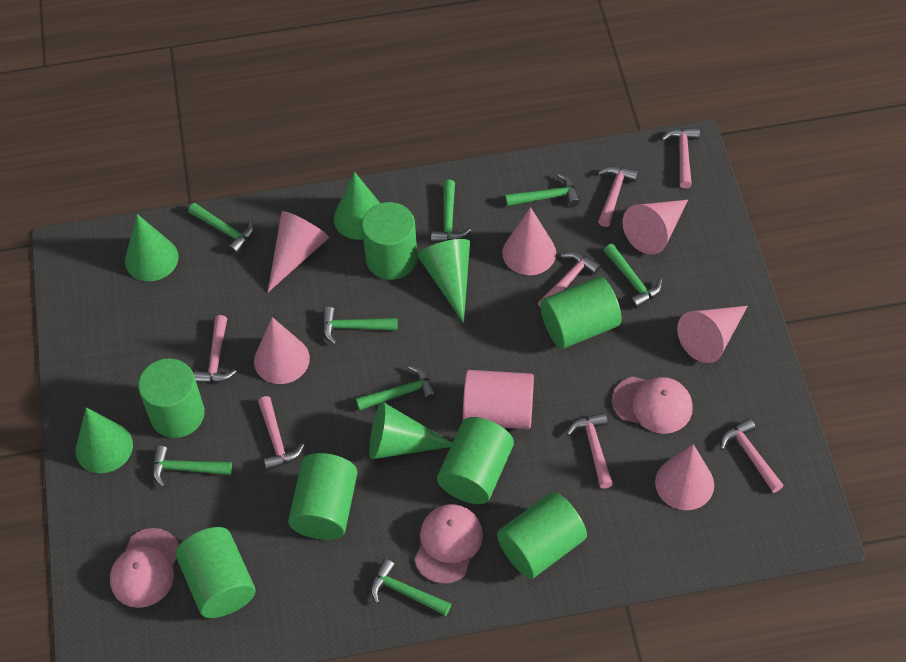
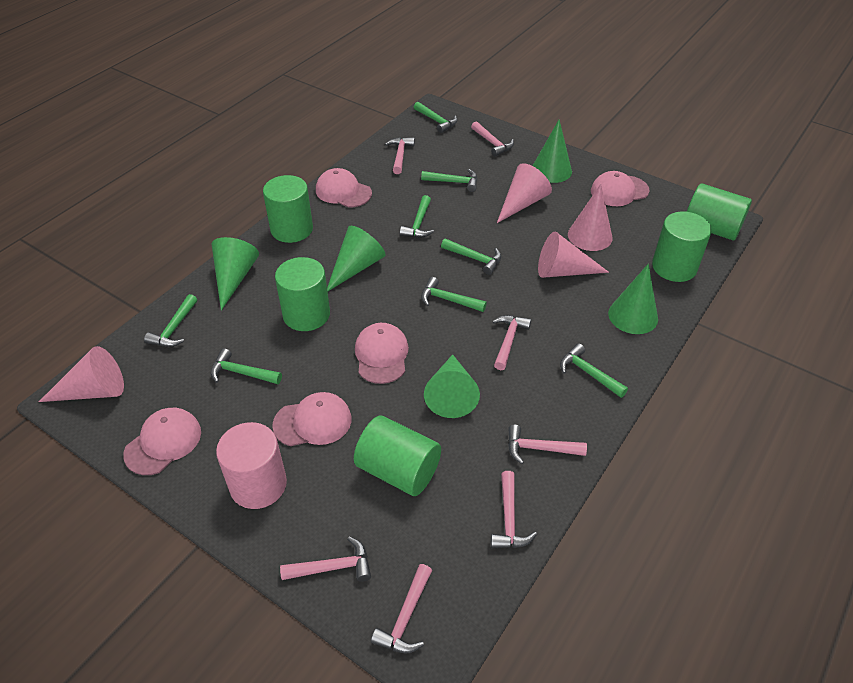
green cylinder: [138,358,205,438] [176,527,256,618] [288,453,357,540] [362,202,418,280] [437,417,514,504] [497,492,587,579] [540,277,622,349] = 7 -> [263,175,313,243] [275,257,330,331] [354,416,441,496] [652,211,712,282] [687,183,752,240] = 5
pink cap: [110,528,179,608] [414,504,483,584] [612,376,693,434] = 3 -> [123,408,201,475] [272,392,352,446] [316,168,372,208] [355,323,409,384] [591,171,649,206] = 5
pink cone: [254,317,310,384] [268,211,329,292] [502,207,556,275] [622,200,688,255] [655,444,714,510] [677,306,748,363] = 6 -> [39,346,124,402] [497,163,552,223] [538,232,609,278] [568,184,613,251] = 4

